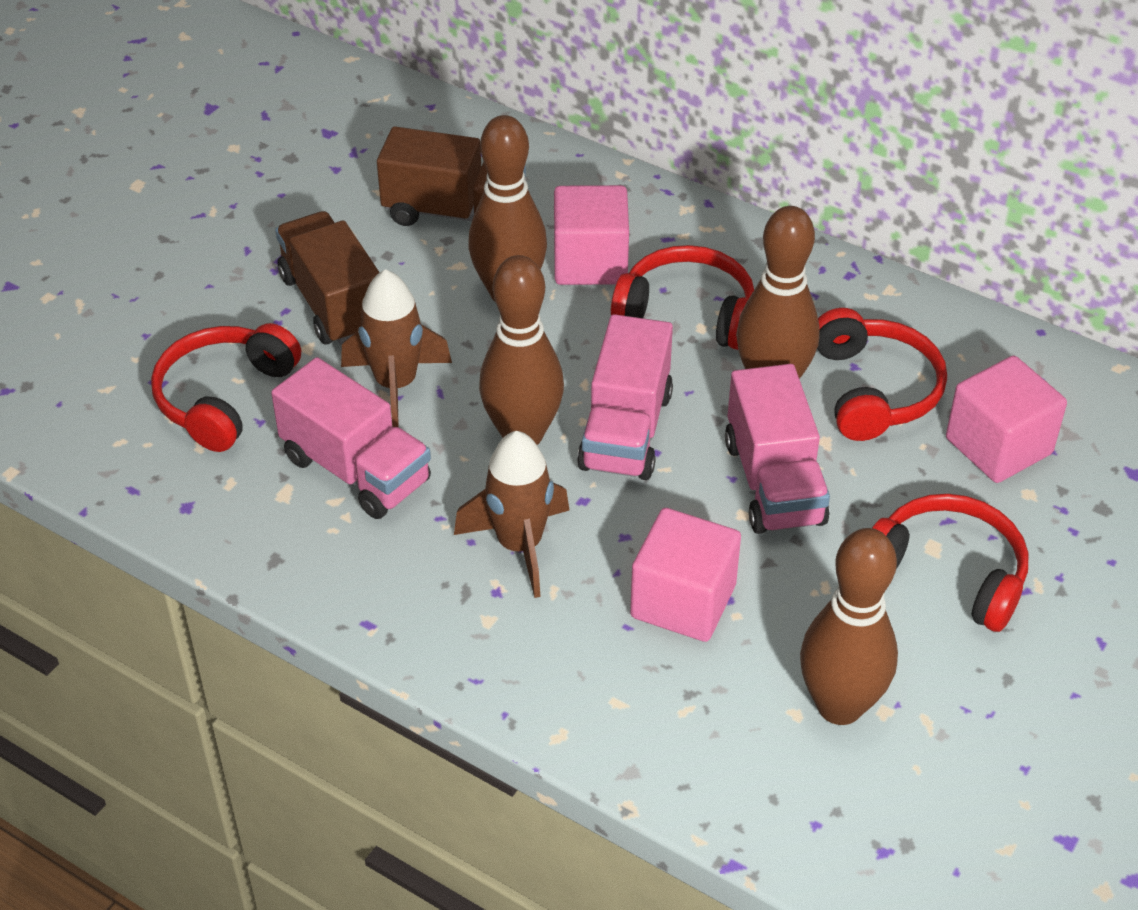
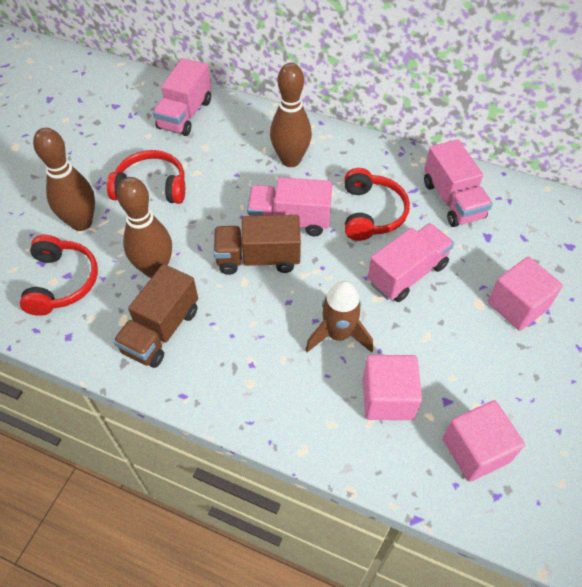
brown bowling pin: [468,115,547,302] [479,255,564,445] [736,206,820,379] [800,528,898,725] = 4 -> [33,128,95,231] [117,177,172,278] [270,63,312,167] = 3
brown rocket: [341,269,452,428] [454,431,570,598] = 2 -> [305,281,373,353] = 1
pink truck: [271,357,431,519] [577,314,673,480] [725,364,830,534] = 3 -> [153,58,211,136] [247,177,333,236] [367,223,454,302] [424,139,493,227] = 4
red headphones: [151,323,301,452] [611,245,754,350] [817,308,947,441] [872,494,1028,632] = 4 -> [20,235,98,316] [107,150,185,204] [344,168,410,241] = 3

